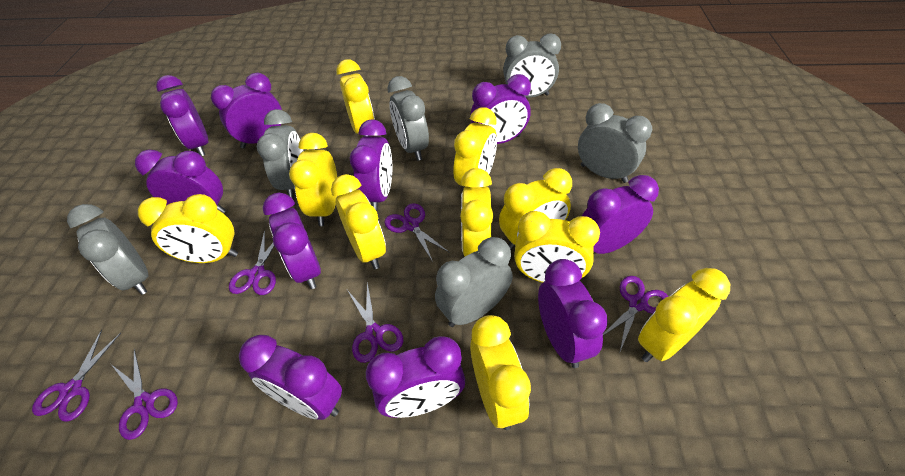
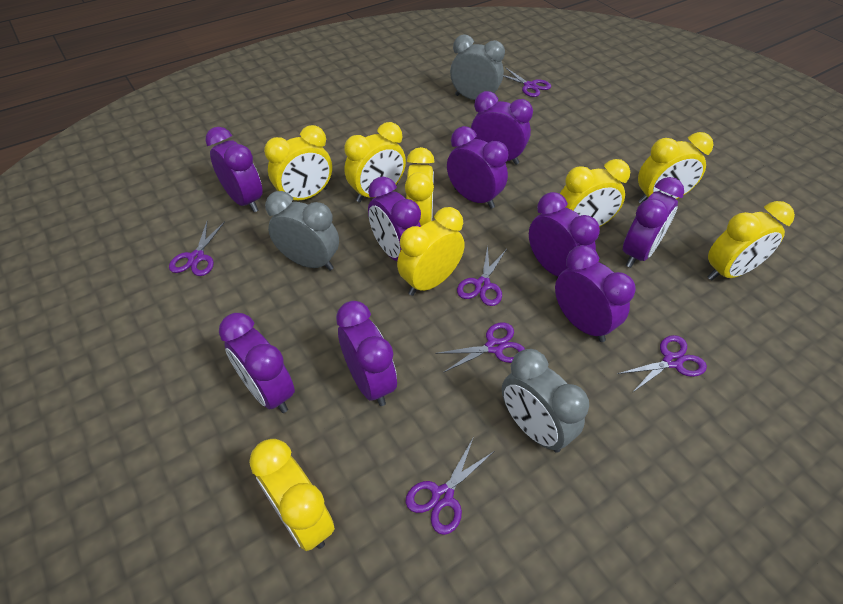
grey clock: [67,204,148,295] [257,109,303,199] [387,76,429,161] [435,237,513,327] [503,33,561,98] [578,103,652,183] = 6 -> [265,191,339,271] [450,35,505,100] [502,349,589,453] = 3
purple clock: [135,150,226,214] [156,75,208,156] [211,73,282,148] [239,335,342,420] [263,193,321,289] [350,119,392,211] [366,336,465,418] [470,74,531,144] [538,259,608,368] [582,175,659,254] = 10 -> [205,127,263,212] [219,313,295,413] [336,301,397,406] [368,177,421,261] [447,126,508,209] [471,91,533,165] [529,192,600,277] [555,245,636,342] [623,177,684,268] = 9
yellow clock: [138,194,238,263] [289,133,337,226] [331,174,386,269] [336,59,375,137] [453,107,497,187] [460,168,493,257] [470,315,531,430] [499,168,572,250] [514,211,600,283] [638,268,730,362] = 10 -> [249,439,335,551] [264,125,332,200] [344,122,406,203] [397,207,465,296] [405,147,435,226] [560,159,630,227] [638,132,714,204] [708,201,795,281] = 8

